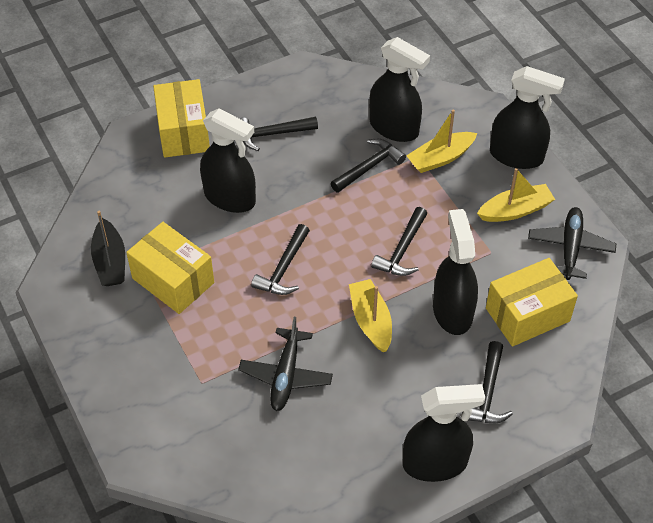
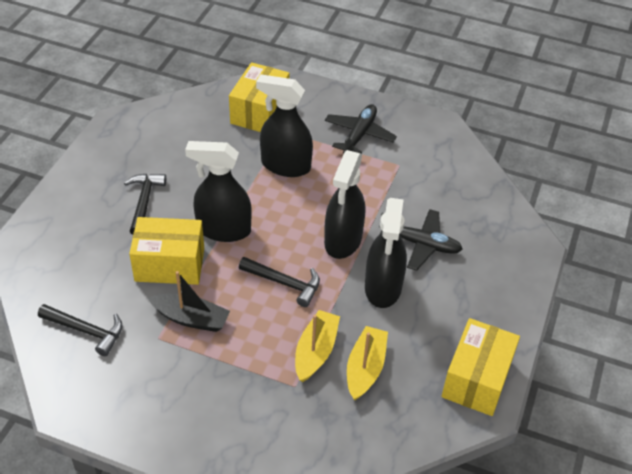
black hammer: [240,117,318,151] [251,224,310,295] [331,139,406,193] [371,207,427,276] [468,341,513,423] = 5 -> [38,304,123,356] [124,174,166,235] [239,257,320,307] = 3
black spray bottle: [200,108,256,213] [369,37,430,142] [403,384,485,482] [433,209,478,335] [490,66,565,169] = 5 -> [185,141,252,242] [256,74,313,177] [324,150,365,259] [365,198,407,308] = 4
yellow boat: [349,279,392,352] [406,109,477,173] [477,168,555,222] = 3 -> [295,310,340,382] [347,326,388,400] = 2

